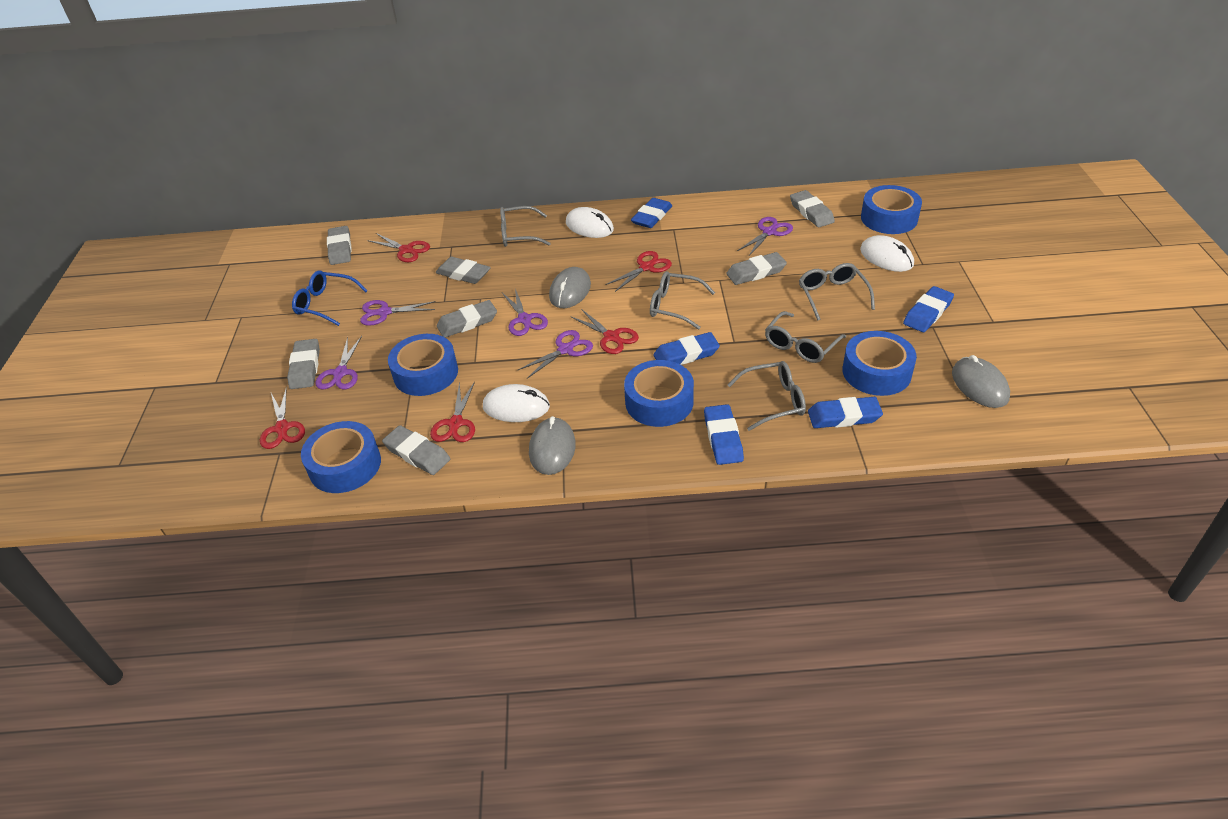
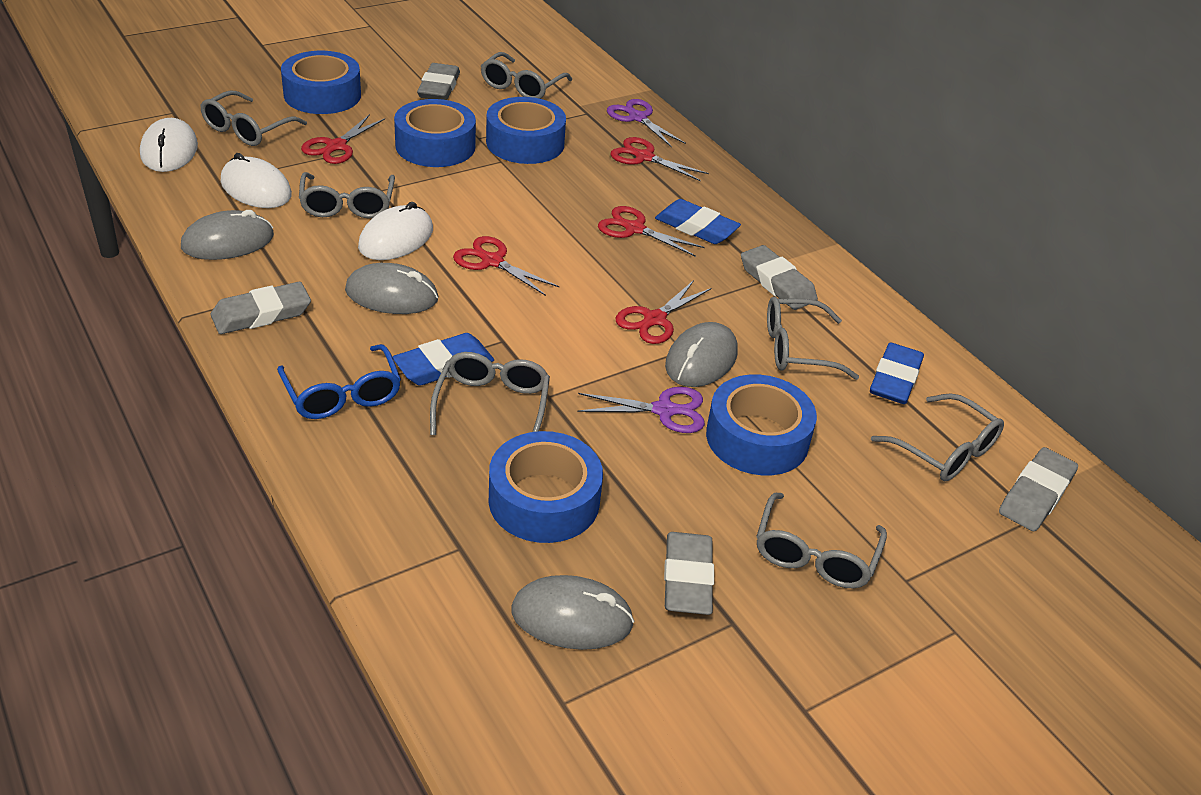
blue eraser: [631,198,672,228] [653,332,720,365] [704,404,744,465] [808,397,883,428] [903,286,954,332] = 5 -> [392,333,494,386] [655,199,741,244] [870,343,924,404] = 3
grey eraser: [287,339,320,389] [327,226,352,265] [382,425,450,475] [436,257,491,284] [437,300,497,338] [726,252,787,285] [790,190,835,227] = 7 -> [211,282,311,334] [417,63,460,100] [664,532,714,615] [741,245,818,310] [999,447,1078,531] = 5
grey glasses: [500,206,551,247] [650,271,715,330] [728,361,806,431] [765,311,846,363] [799,263,875,321] = 5 -> [200,90,307,146] [299,172,395,219] [430,352,550,435] [481,52,572,99] [756,493,887,588] [767,297,859,380] [871,393,1004,481] = 7
grey mouse: [529,416,576,475] [549,267,591,308] [952,355,1010,408] = 3 -> [181,210,274,260] [345,263,438,314] [512,575,634,650] [665,322,738,387] = 4
purple scissors: [315,336,362,389] [360,300,436,326] [502,289,548,336] [518,330,593,379] [737,217,793,257] = 5 -> [577,387,705,433] [607,99,686,147] = 2

